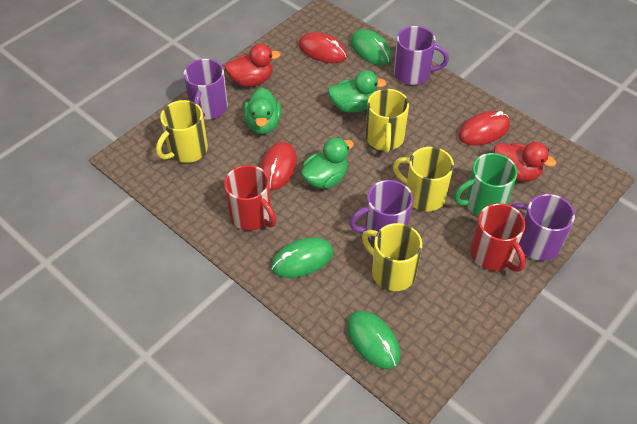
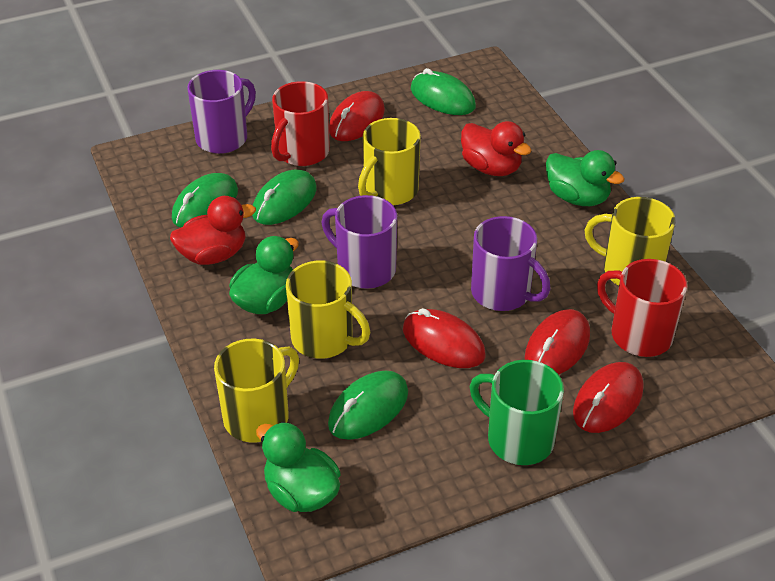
green mouse: [271,237,333,278] [347,311,400,369] [350,29,392,65] = 3 -> [172,173,238,227] [252,170,317,225] [328,370,408,440] [411,68,476,115] = 4
purple mug: [184,59,228,119] [350,180,413,242] [394,26,449,85] [510,194,575,261] = 4 -> [187,70,256,154] [322,195,397,289] [471,216,550,311] = 3
red mouse: [260,142,297,190] [298,32,347,63] [458,111,510,145] = 3 -> [329,91,385,141] [403,308,486,368] [525,309,590,375] [573,362,643,433] = 4

